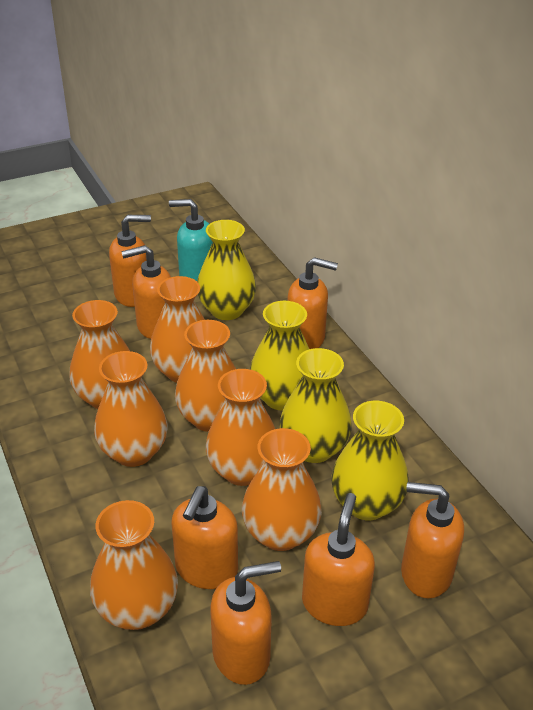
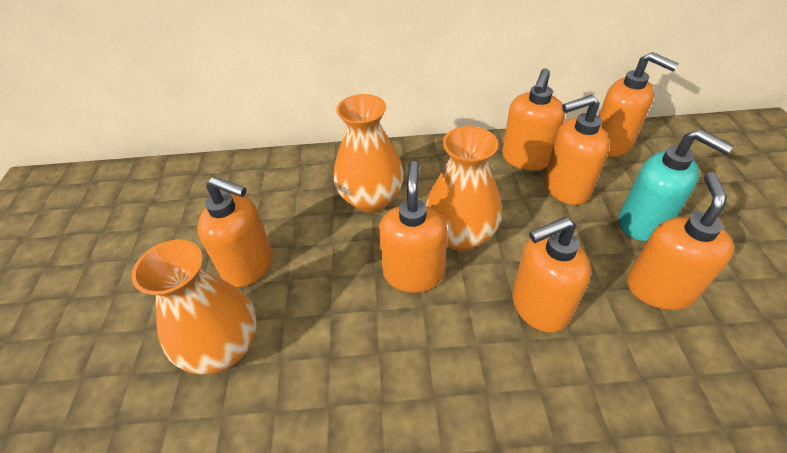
orange vase: [69,300,130,409] [90,500,178,630] [94,351,168,467] [150,276,205,383] [175,320,236,432] [206,369,275,486] [242,428,322,551] = 7 -> [132,239,257,375] [334,94,404,213] [426,126,502,251] = 3
yellow vase: [197,220,256,320] [250,301,309,411] [280,348,352,463] [331,401,409,520] = 4 -> none = 0

